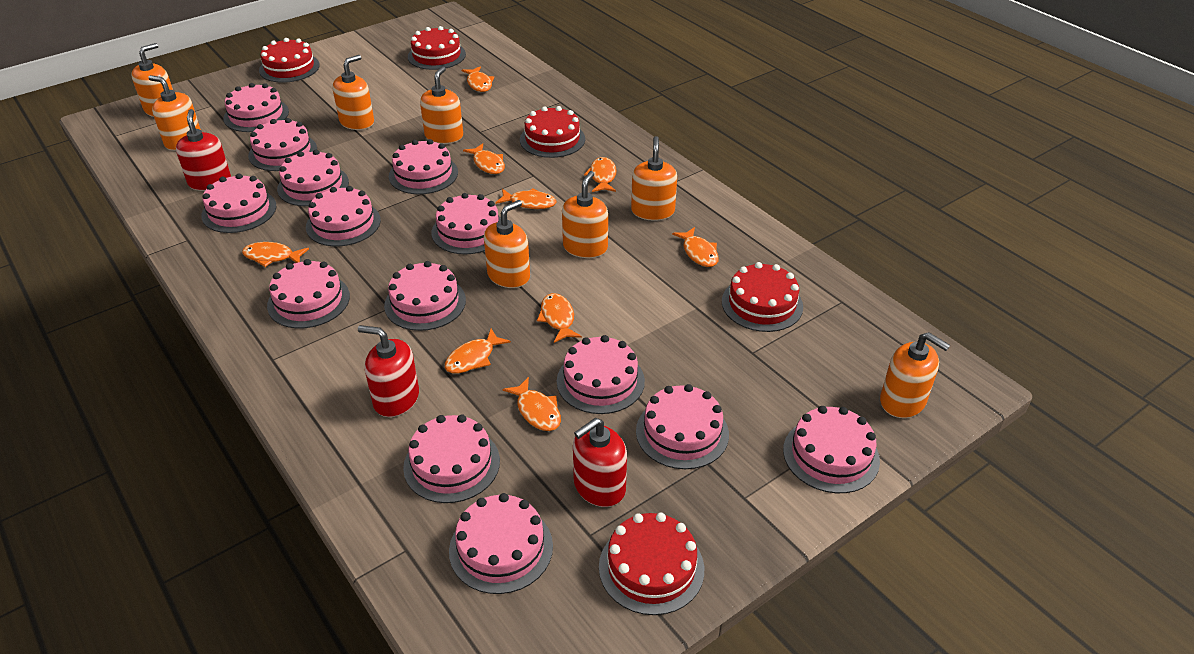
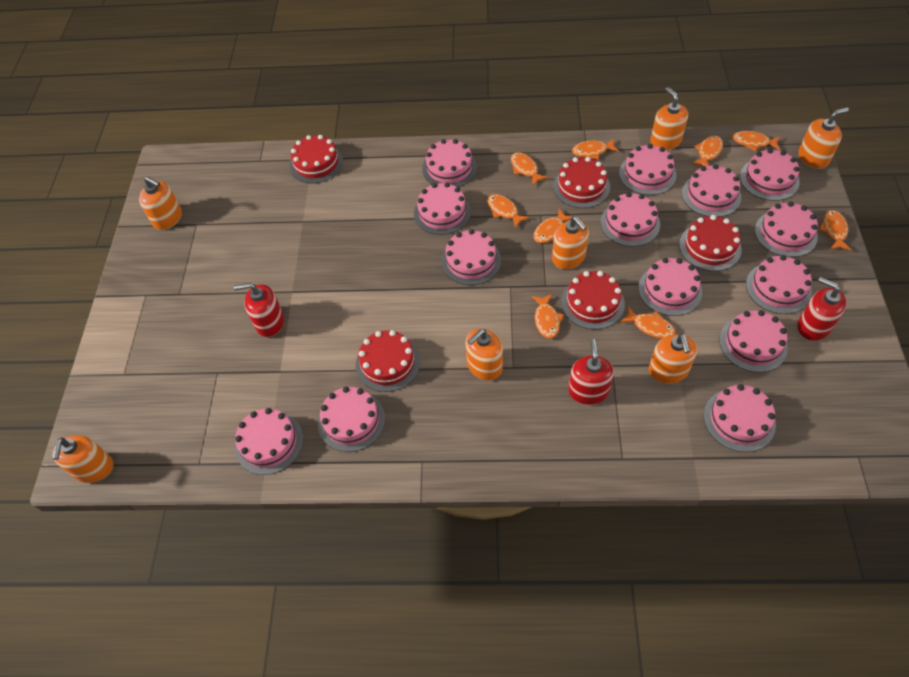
orange soap dispenser: [131,43,173,117] [148,75,201,150] [332,55,374,130] [420,66,463,144] [484,200,530,288] [562,171,608,258] [631,136,677,221] [880,332,950,418] = 8 -> [52,435,113,483] [139,176,182,230] [465,329,503,380] [552,216,589,269] [649,333,697,384] [650,87,688,150] [798,107,849,169] = 7

